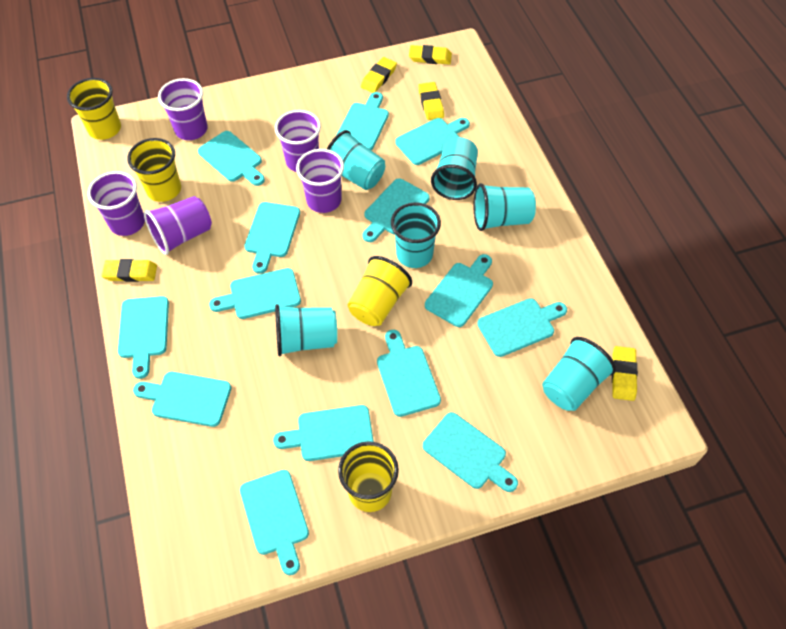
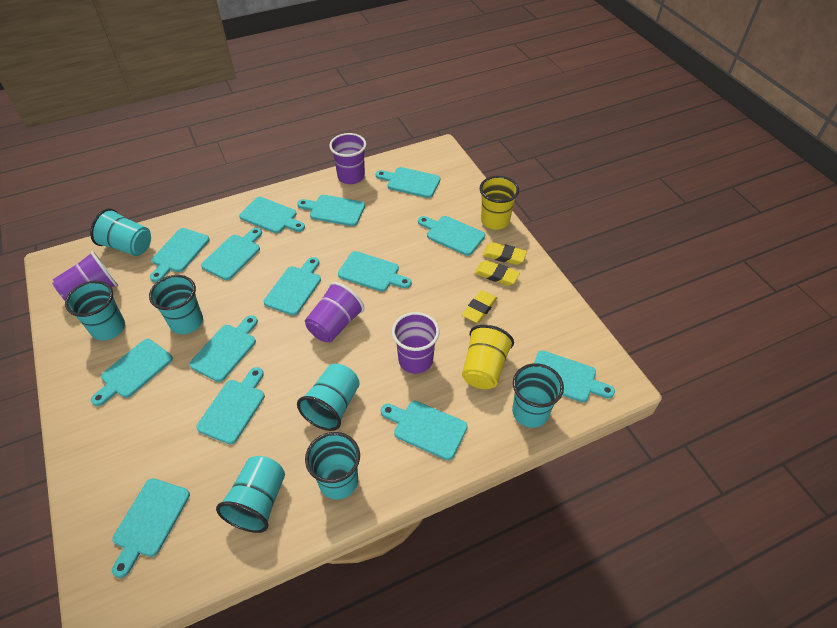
purple cup: [87,171,145,236] [144,196,212,255] [158,78,208,140] [275,110,321,172] [296,149,344,213] = 5 -> [52,251,118,300] [305,282,364,342] [329,133,366,184] [392,312,440,374] = 4
turquoise cup: [275,304,337,356] [327,130,385,190] [391,202,441,268] [431,137,478,200] [473,183,536,231] [542,337,616,411] = 6 -> [65,281,125,341] [90,209,151,256] [149,275,203,334] [216,456,285,533] [297,364,360,431] [305,432,360,500] [512,363,564,428] = 7
yellow cup: [67,78,121,140] [127,138,181,202] [338,441,399,512] [348,256,412,326] = 4 -> [462,325,514,389] [480,176,519,230] = 2
yellow eraser: [101,259,157,282] [361,57,397,93] [409,45,452,65] [418,82,444,120] [612,346,638,401] = 5 -> [462,290,497,323] [474,260,520,286] [483,242,527,265] = 3

